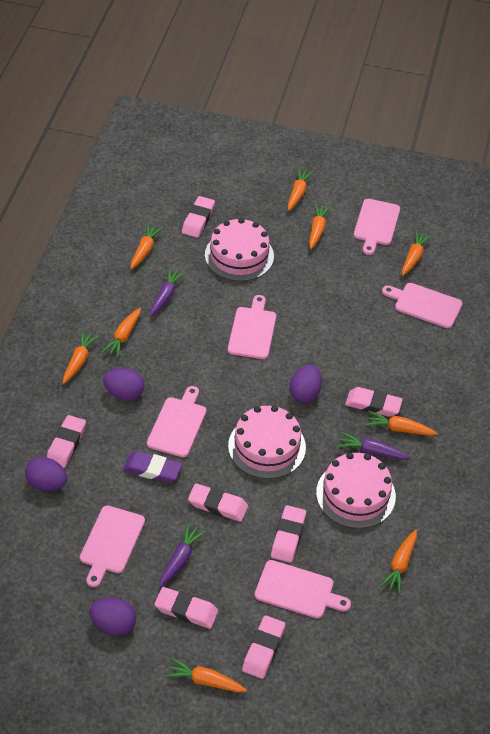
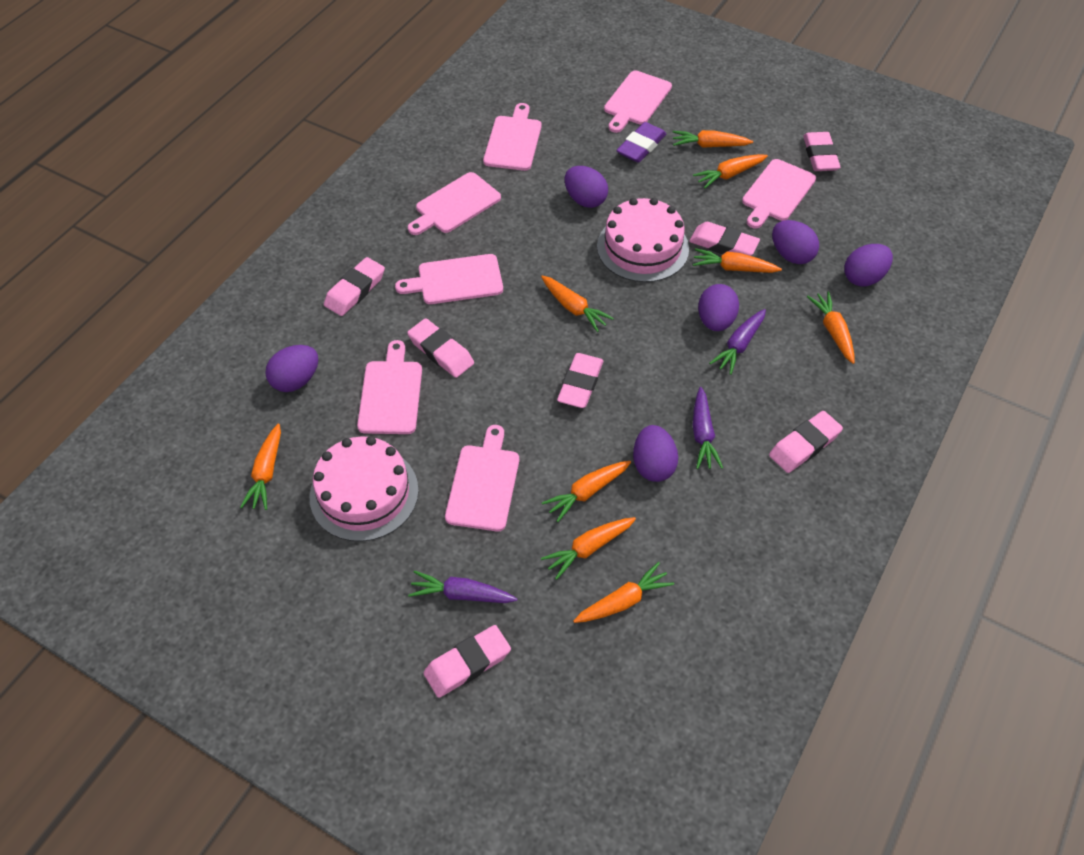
pink cake: [205,218,274,281] [228,405,306,479] [316,452,396,529] = 3 -> [310,436,419,542] [597,198,689,282] = 2
pink cutting board: [80,505,145,587] [147,386,206,457] [228,295,276,359] [255,560,351,619] [354,199,400,255] [382,283,462,328] = 6 -> [357,340,422,434] [395,254,503,304] [408,172,501,235] [445,425,519,531] [483,103,541,171] [604,71,672,133] [742,159,816,228] = 7
purple egg: [25,457,67,491] [89,598,136,635] [103,368,145,400] [289,365,322,403] = 4 -> [265,345,318,392] [565,166,608,208] [633,425,678,482] [698,284,739,331] [772,220,819,264] [844,244,893,286] = 6

